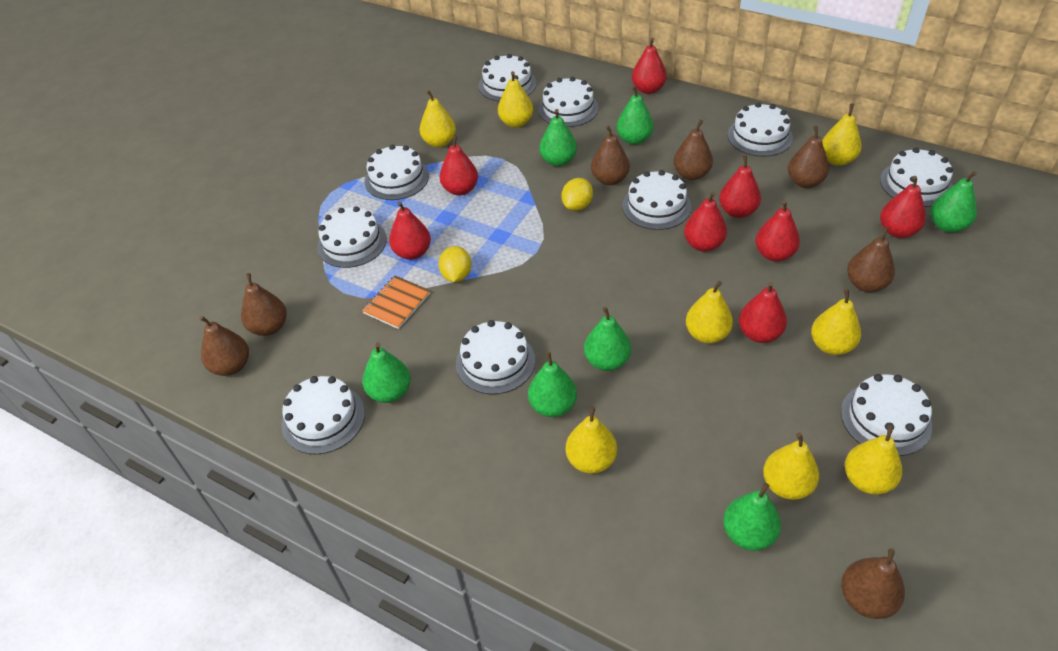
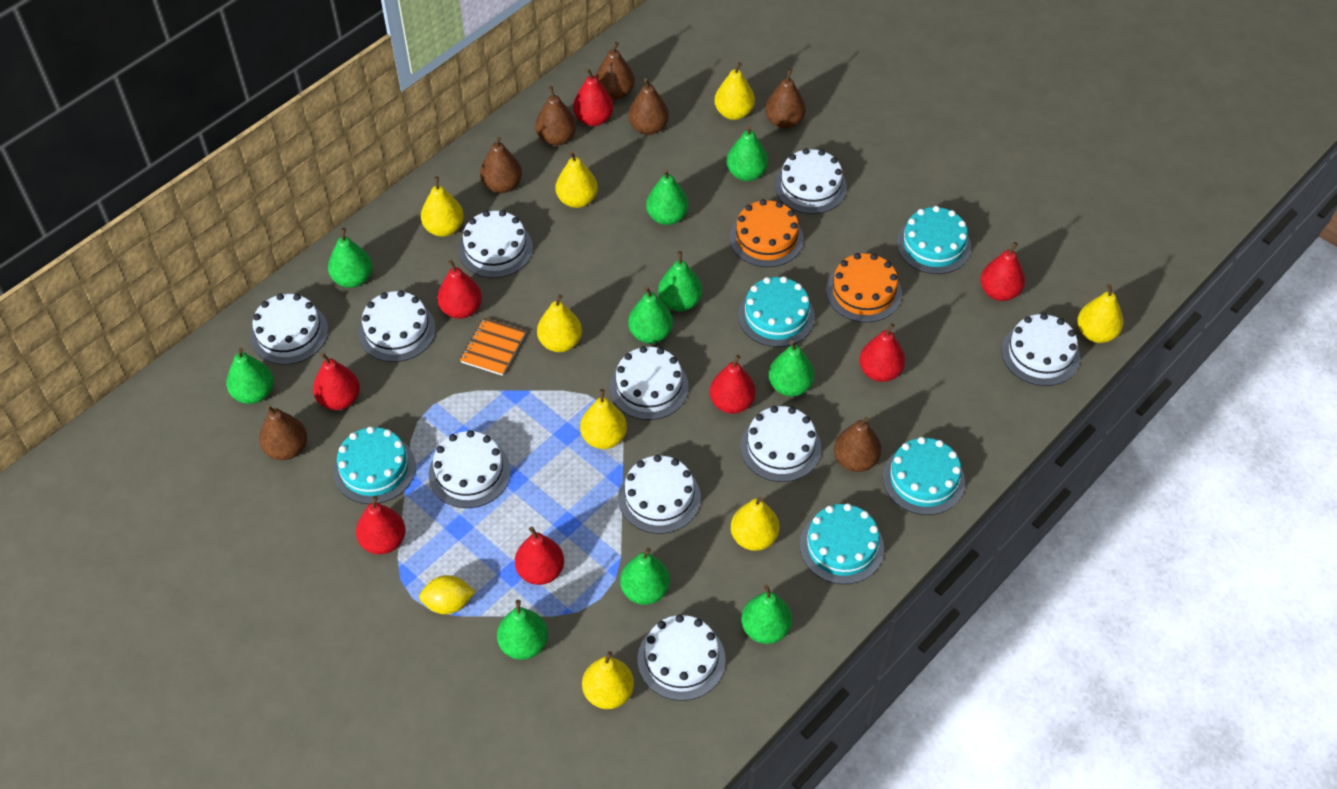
green pear: [362,342,411,403] [528,352,577,417] [539,109,577,166] [584,307,631,371] [616,86,653,145] [723,483,781,551] [930,171,977,233] = 7 -> [226,347,274,404] [328,228,372,288] [497,600,548,660] [620,548,670,605] [628,286,673,344] [646,169,689,225] [658,251,702,311] [726,126,768,181] [741,585,792,644] [768,340,814,397] = 10
orange cake: none = 0 -> [730,199,804,267] [826,253,902,323] = 2
turquoise cake: none = 0 -> [333,426,416,504] [738,276,815,347] [800,503,884,584] [883,437,965,515] [897,206,971,274] = 5
yellow lemon: [438,246,471,282] [562,178,593,211] = 2 -> [419,575,475,614] = 1

